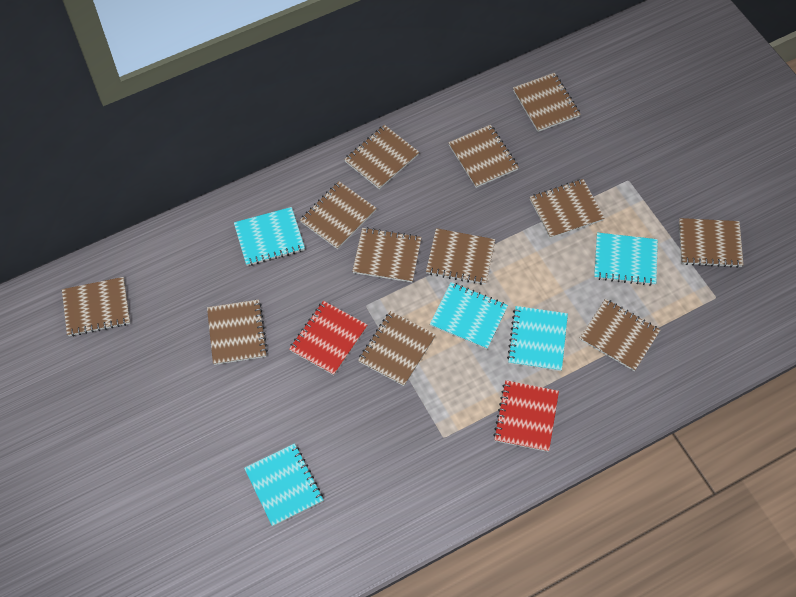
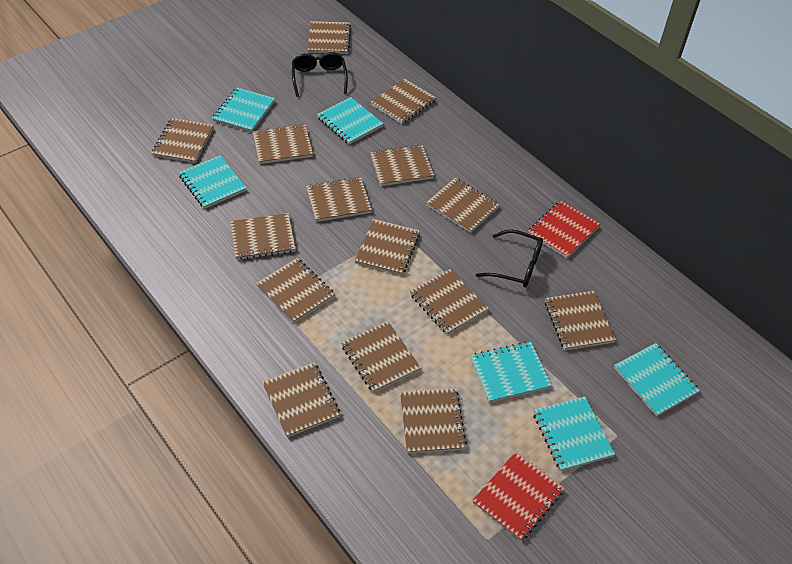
black glasses: none = 0 -> [292,52,348,97] [476,230,543,287] = 2
brown notebook: [62,277,130,336] [207,299,268,365] [300,181,376,249] [344,125,419,189] [352,227,422,282] [358,311,436,386] [426,228,495,285] [448,125,519,188] [513,73,581,132] [530,179,605,238] [580,299,660,371] [679,218,744,268] = 12 -> [152,118,214,163] [231,213,296,260] [253,124,313,164] [256,258,335,323] [262,362,340,438] [306,177,372,222] [307,21,351,54] [341,322,421,393] [355,219,420,275] [370,145,434,186] [371,79,436,124] [400,388,467,454] [410,269,489,335] [426,178,500,233] [545,291,616,350] = 15
turquoise notebook: [234,207,305,266] [244,443,323,526] [430,282,508,349] [507,306,568,371] [594,232,658,286] = 5 -> [179,155,246,209] [212,87,275,132] [317,97,384,144] [470,341,552,403] [533,397,615,471] [614,343,700,416] = 6

